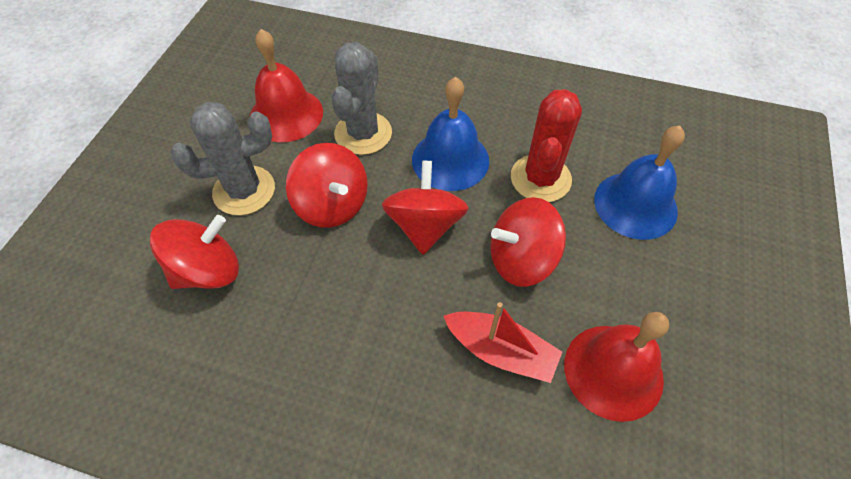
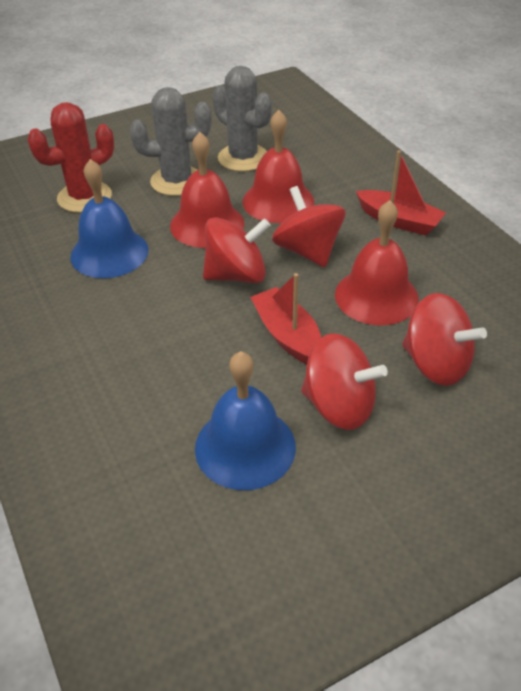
red bell: [250,29,323,142] [564,312,669,422] = 2 -> [170,132,245,248] [242,110,314,223] [335,200,419,326] = 3
red boat: [444,302,562,383] = 1 -> [250,273,322,364] [356,150,446,236] = 2

